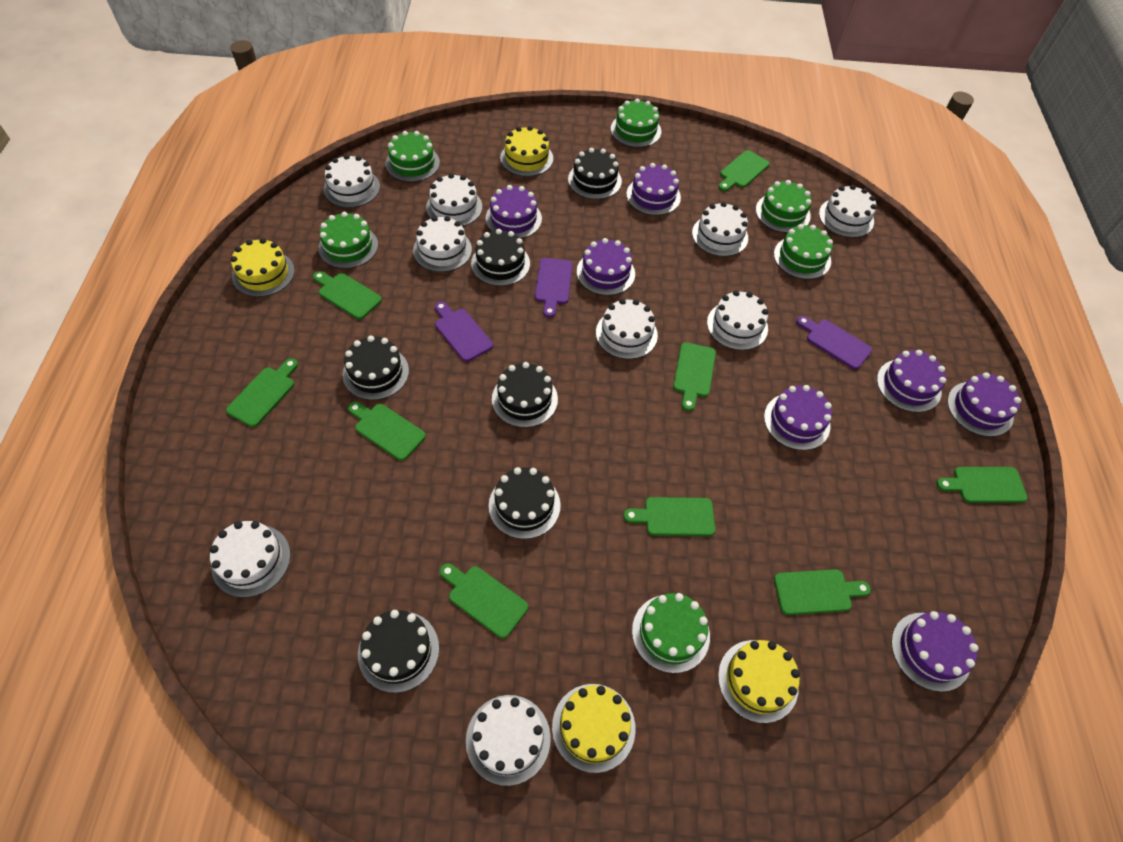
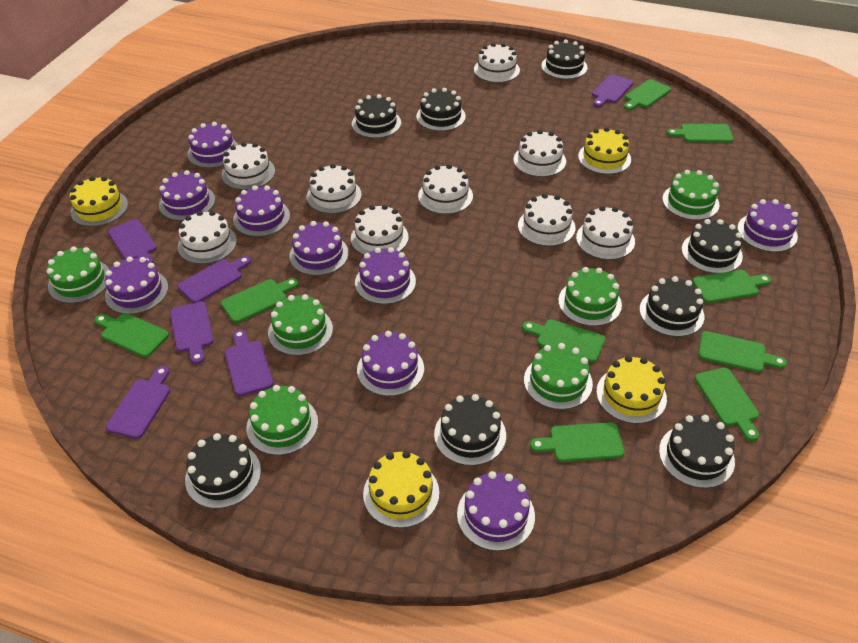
black cake: [342,336,409,400] [358,610,439,693] [471,229,530,286] [489,467,561,539] [492,362,558,428] [568,148,622,199] = 6 -> [185,433,261,509] [352,94,401,138] [416,88,466,131] [434,394,506,466] [541,40,588,79] [639,276,704,337] [659,415,735,488] [682,219,743,274] = 8
purple cake: [486,185,542,239] [577,238,635,295] [626,163,681,215] [764,385,832,450] [877,350,946,413] [891,611,978,692] [947,372,1021,437] = 7 -> [105,257,168,314] [159,170,215,221] [187,122,238,168] [233,185,290,237] [289,221,349,276] [355,247,416,304] [357,331,424,396] [457,471,535,551] [737,199,799,252] = 9
purple cutting board: [435,301,493,362] [535,258,573,318] [796,316,872,370] = 3 -> [106,366,170,439] [108,219,157,263] [170,301,214,364] [178,256,251,303] [225,330,273,396] [592,74,633,107] = 6

